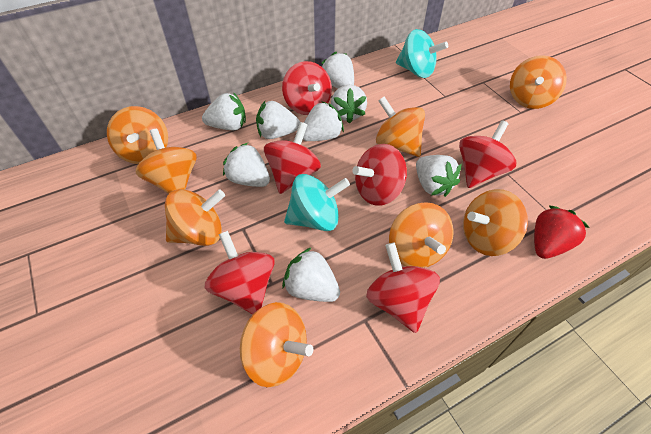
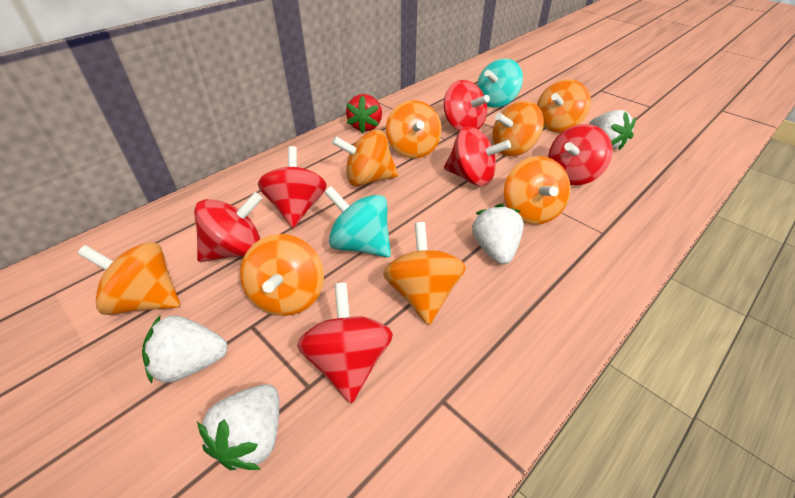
white strawberry: [202,92,246,130] [223,143,270,187] [256,101,300,139] [282,247,340,302] [303,101,344,141] [322,52,354,88] [331,85,367,124] [416,155,462,197] = 8 -> [142,315,228,384] [197,384,279,470] [472,204,524,265] [589,110,636,151] = 4

